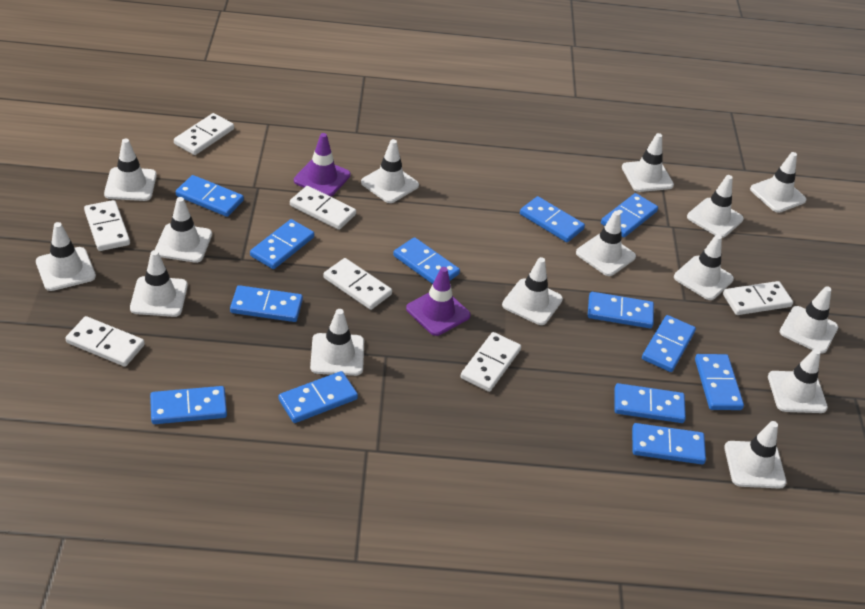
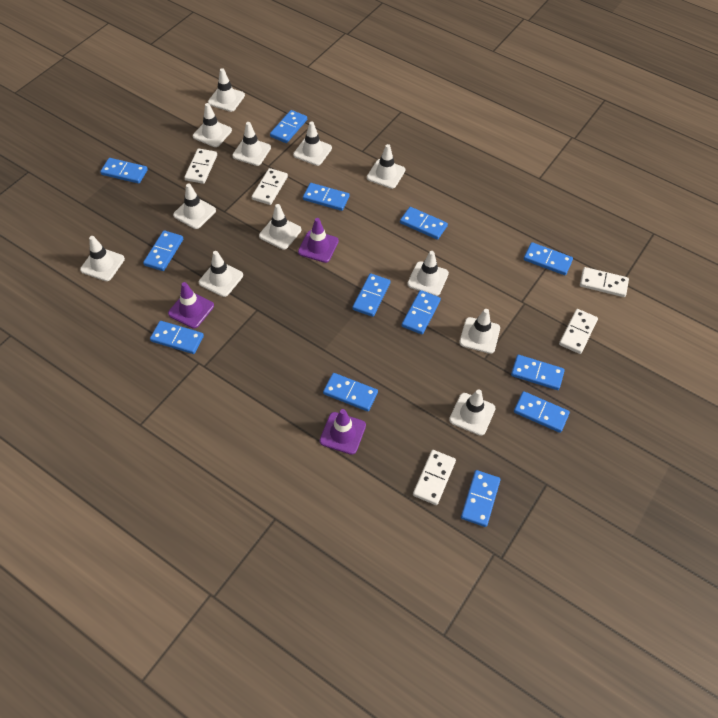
purple traffic cone: [294,133,351,197] [406,267,471,336] = 2 -> [168,282,214,328] [298,218,339,263] [320,409,366,455] = 3
white domino: [66,316,145,367] [84,200,130,251] [174,113,234,155] [290,186,356,230] [323,258,392,310] [460,332,521,392] [723,281,793,315] = 7 -> [184,148,217,184] [252,168,288,205] [413,450,456,505] [559,309,598,354] [580,267,629,297] = 5
white traffic cone: [36,222,96,291] [104,138,157,201] [130,250,188,317] [155,197,212,263] [310,309,364,376] [361,139,419,203] [502,257,563,325] [576,211,636,276] [622,133,674,192] [674,234,734,300] [687,175,744,238] [724,421,786,489] [750,152,807,213] [768,349,828,413] [780,286,838,353] = 15 -> [80,236,125,281] [173,183,216,229] [193,103,232,147] [199,251,243,297] [208,68,245,112] [232,122,271,166] [259,204,301,250] [293,121,332,166] [367,144,405,189] [407,251,449,296] [449,389,496,436] [459,309,500,354] = 12

